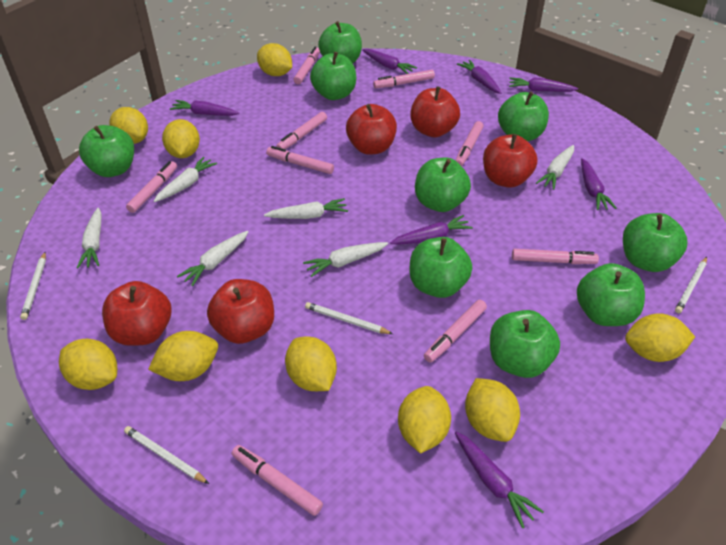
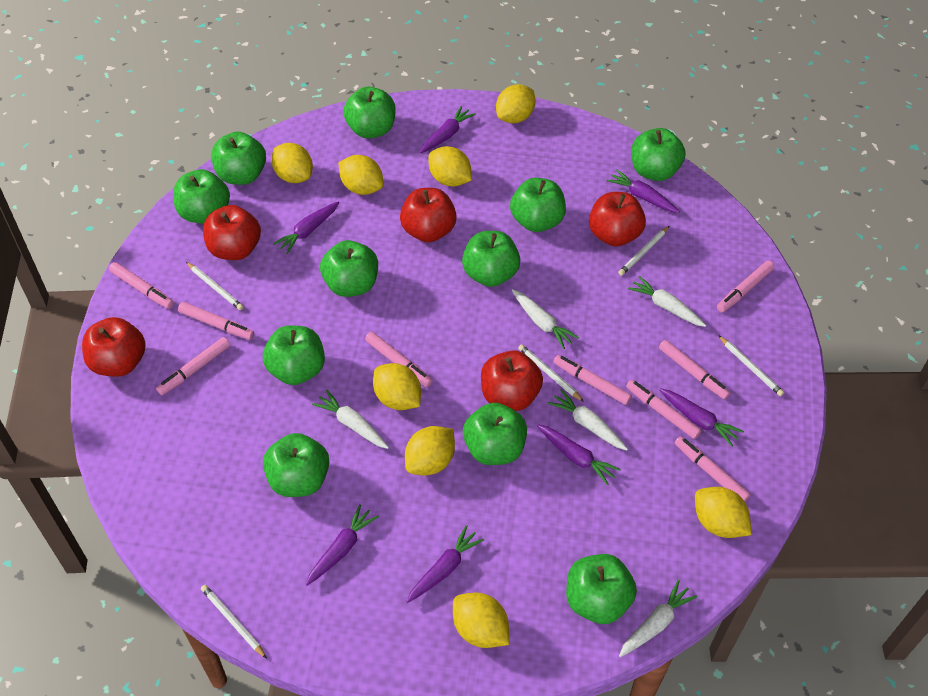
green apple: [79,125,134,177] [310,52,356,100] [318,21,362,63] [410,237,472,298] [415,158,471,212] [490,310,560,378] [498,91,549,141] [577,263,645,326] [623,213,688,272] = 9 -> [173,169,230,224] [211,132,266,185] [263,326,325,385] [263,433,329,497] [320,240,378,297] [343,87,396,139] [462,231,520,287] [463,403,527,465] [510,178,566,232] [566,554,637,624] [631,128,686,181] = 11
white carrot: [77,208,102,269] [154,157,217,202] [177,231,249,287] [264,198,348,219] [303,242,388,277] [536,145,574,190] = 6 -> [312,390,389,449] [512,289,579,349] [548,389,628,450] [619,580,698,657] [628,276,706,327] = 5
white pencil: [20,252,46,320] [124,426,209,484] [305,302,393,334] [675,257,707,313] = 4 -> [186,262,244,310] [201,585,267,658] [518,344,584,402] [618,226,669,276] [718,335,784,396] = 5
yellow lemon: [59,339,117,390] [110,107,148,144] [148,331,218,381] [162,119,200,158] [257,43,292,76] [285,336,337,391] [398,386,451,454] [465,378,520,442] [625,313,695,362] = 9 -> [271,143,313,183] [339,155,383,195] [373,363,421,410] [405,426,455,475] [429,146,472,187] [453,593,509,648] [496,84,536,123] [695,487,752,538] = 8

